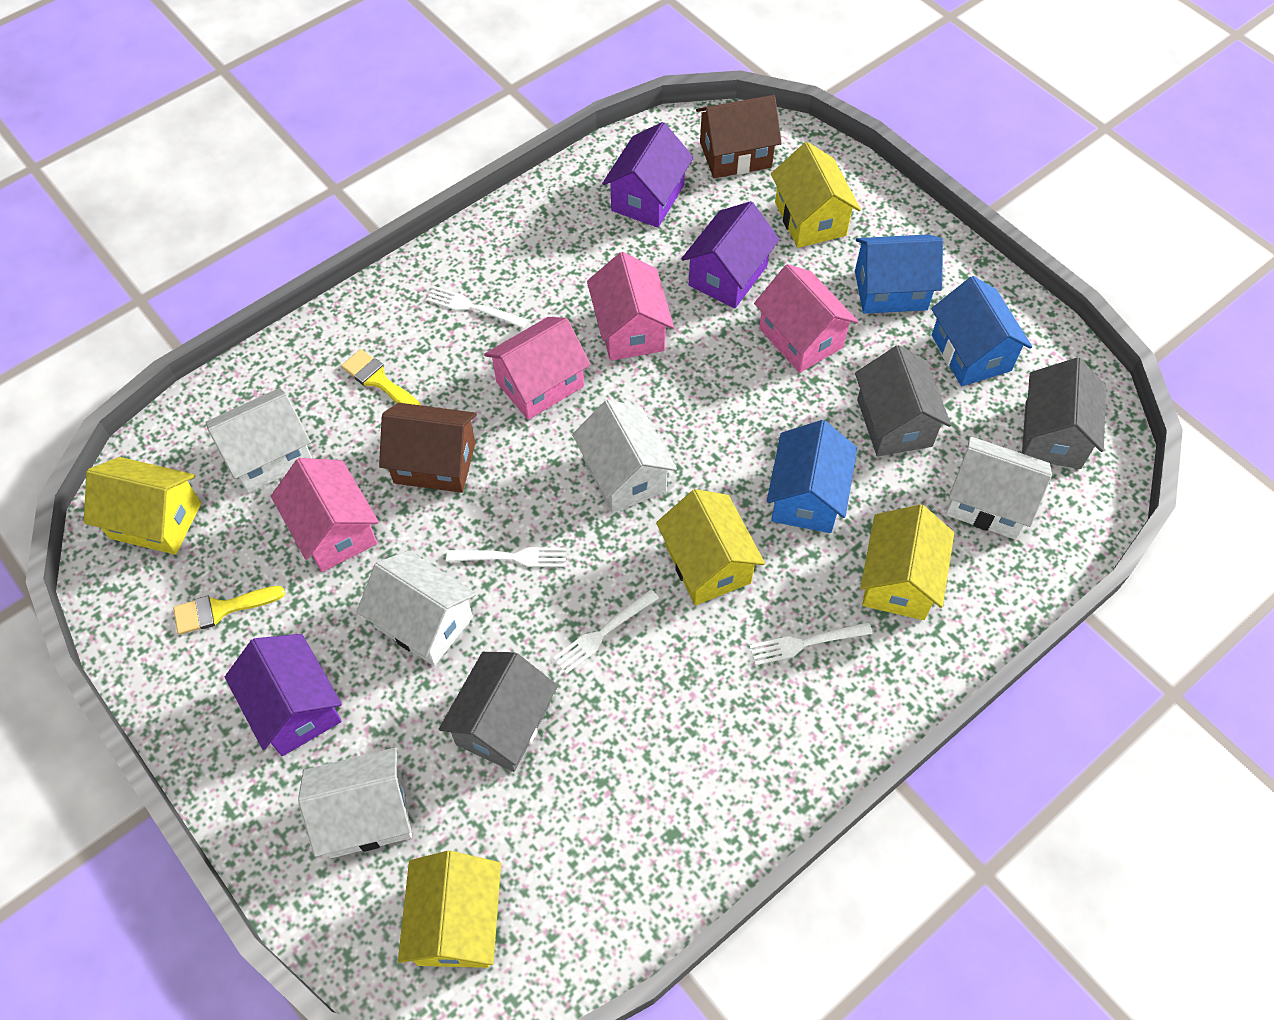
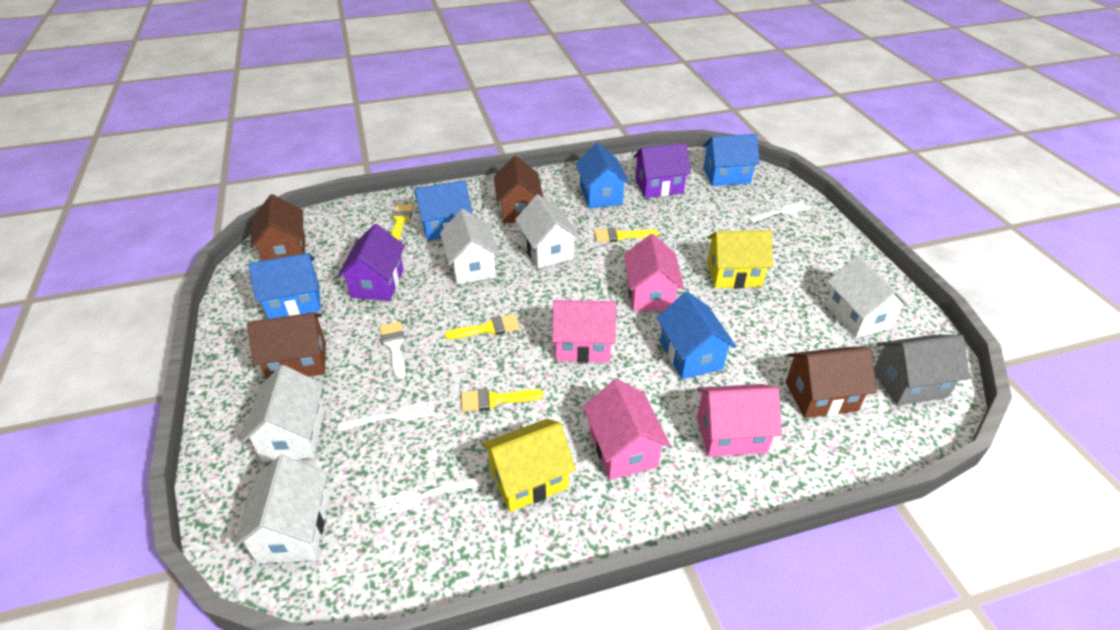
blue house: [767,420,857,533] [855,234,943,314] [931,276,1032,386] = 3 -> [248,253,321,319] [415,180,472,241] [575,143,630,209] [657,291,737,379] [703,134,760,186] = 5
brown house: [379,403,477,493] [696,95,782,178] = 2 -> [247,312,326,380] [250,194,305,261] [494,156,543,223] [786,347,877,418] = 4
grey house: [439,652,558,772] [855,345,951,456] [1022,357,1106,469] = 3 -> [874,335,970,406] = 1
purple house: [225,634,342,756] [602,122,694,228] [681,201,780,309] = 3 -> [338,224,405,301] [633,143,691,198] = 2
white brush: none = 0 -> [380,321,406,379] = 1
white fork: [426,286,528,329] [446,547,566,567] [553,589,659,674] [750,622,873,665] = 4 -> [338,401,435,431] [374,477,479,517] [749,201,810,223] = 3
yellow brush: [173,586,285,635] [341,349,422,406] = 2 -> [391,204,414,240] [444,314,520,339] [461,388,544,412] [594,228,658,242] = 4
yellow house: [84,457,201,555] [398,851,501,968] [656,489,765,605] [771,142,861,248] [860,504,954,620] = 5 -> [481,419,576,512] [707,230,773,288] = 2

